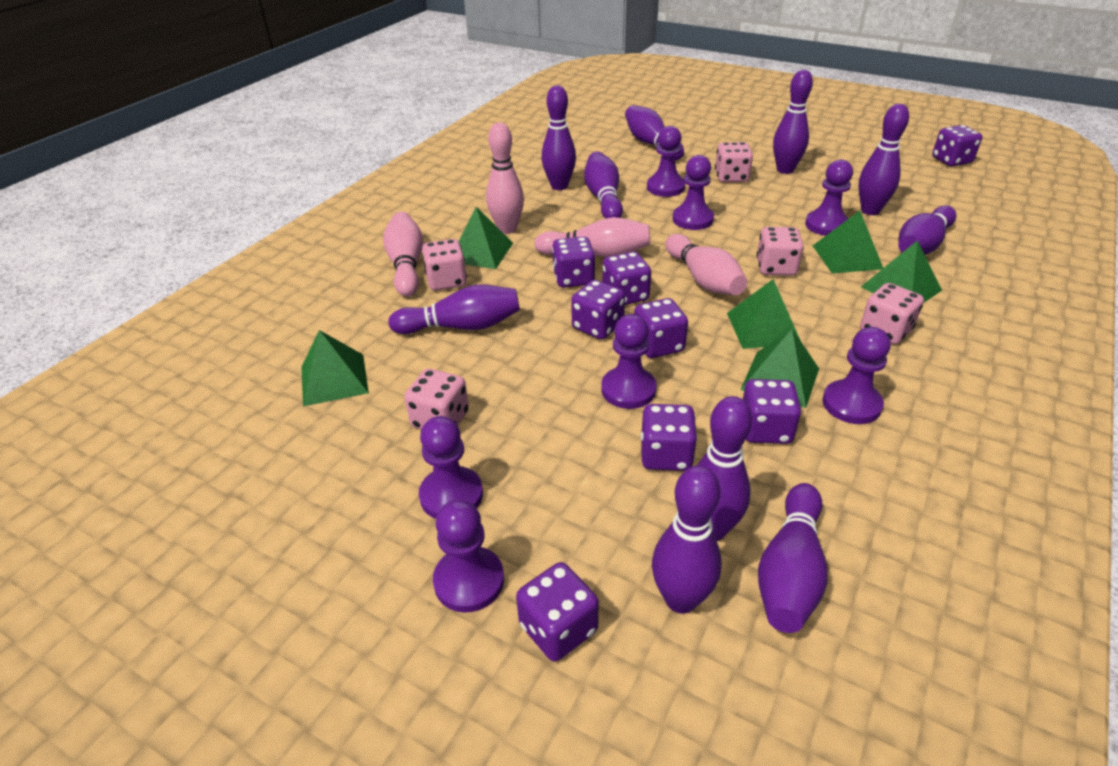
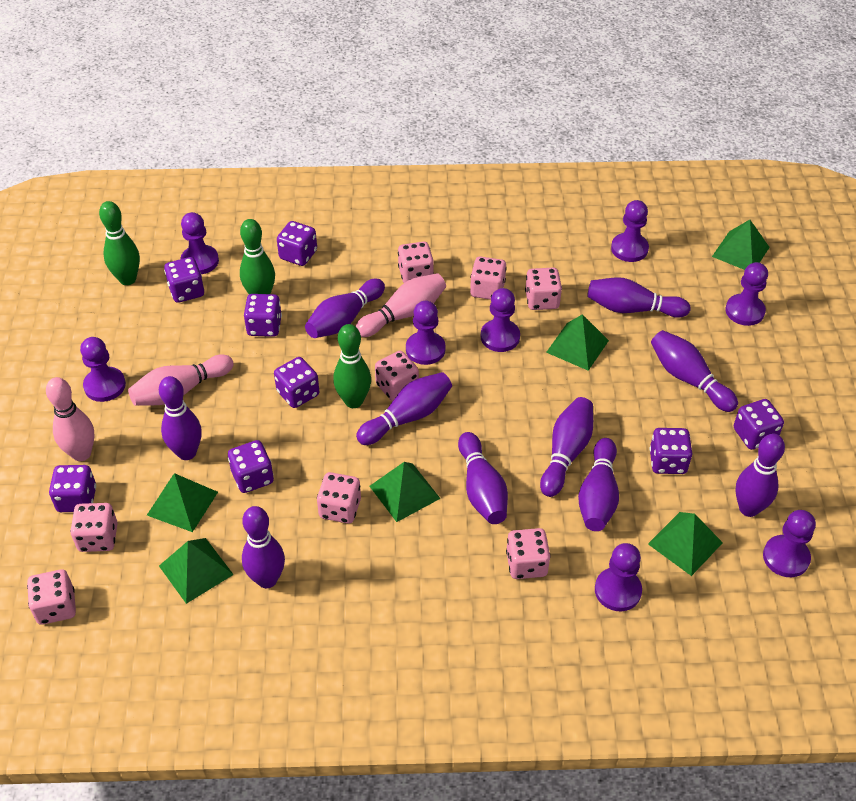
green bowling pin: none = 0 -> [99,201,140,285] [240,219,275,294] [333,324,371,408] = 3
pink bowling pin: [383,212,423,297] [486,122,524,234] [534,217,650,257] [666,234,747,295] = 4 -> [46,377,94,461] [128,355,234,406] [356,273,446,337] = 3
pink dice: [404,369,469,429] [422,239,467,291] [715,142,753,182] [757,227,804,276] [860,283,924,344] = 5 -> [27,569,76,625] [70,503,118,552] [317,472,361,523] [375,351,419,401] [398,242,434,283] [470,257,507,300] [506,528,551,579] [525,268,562,310] = 8
purple pawn: [419,416,483,519] [433,499,504,613] [601,314,657,409] [647,126,685,197] [672,155,714,230] [805,160,853,236] [822,327,891,424] = 7 -> [80,337,126,402] [180,212,219,274] [406,301,446,365] [481,288,520,352] [595,543,642,611] [611,200,649,262] [725,262,768,326] [763,510,816,577] = 8

